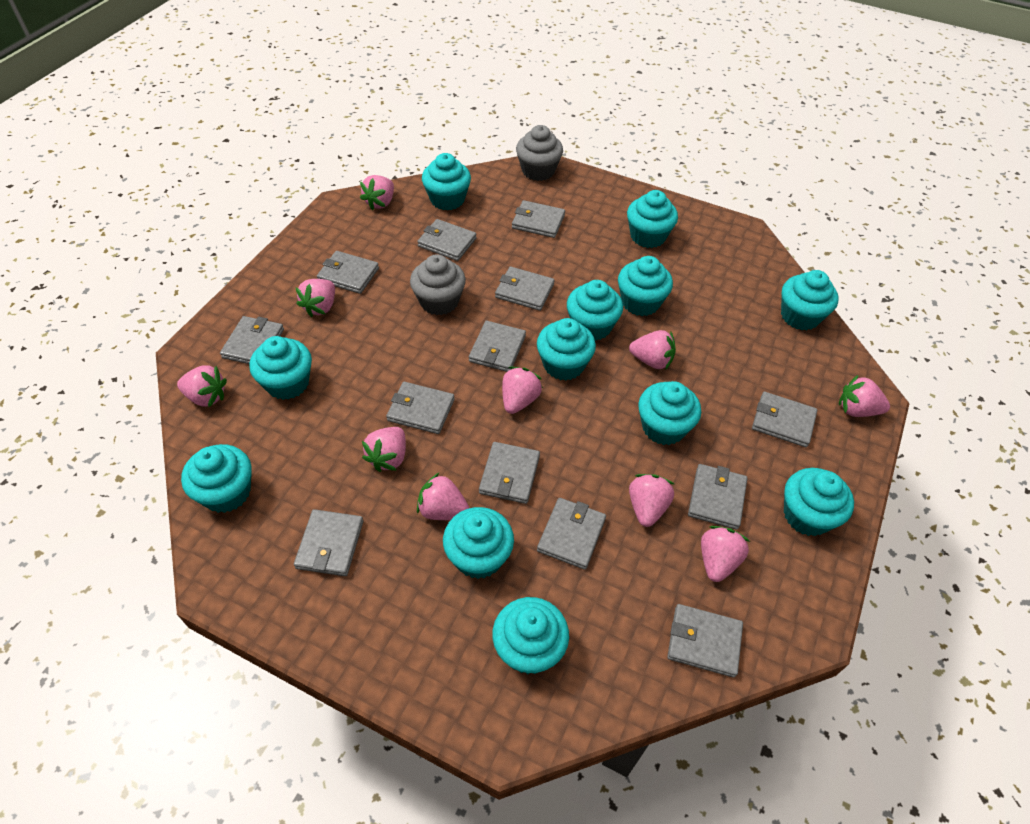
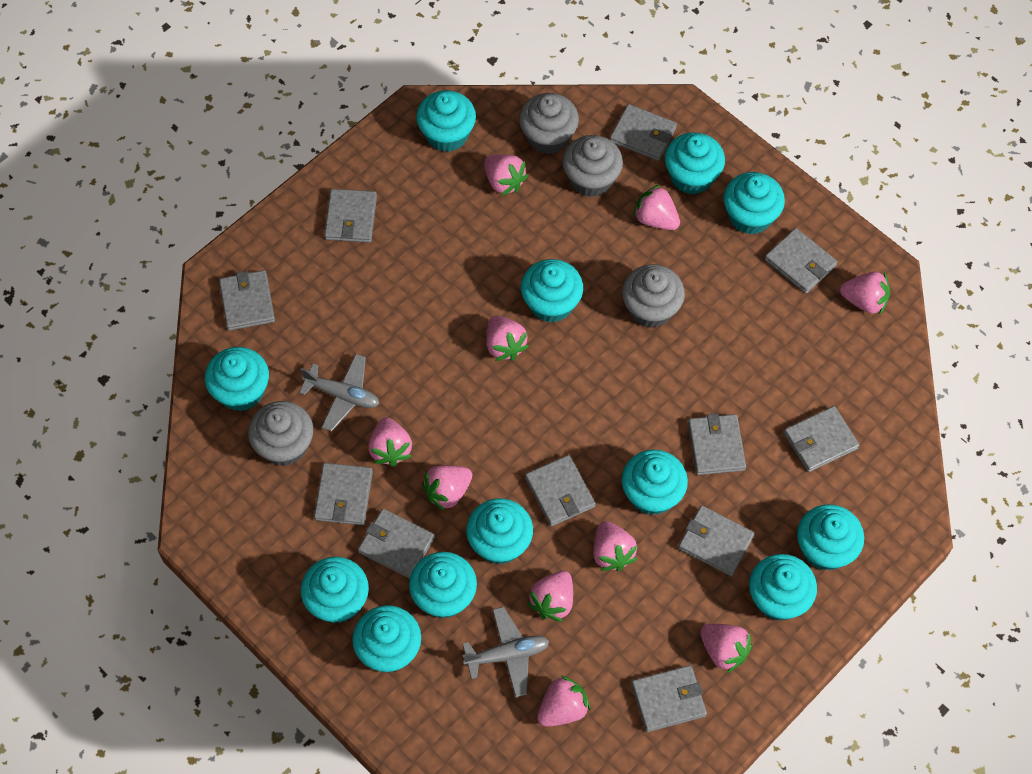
grey cupcake: [410,254,466,315] [516,125,563,181] = 2 -> [248,401,313,466] [519,93,579,154] [562,135,623,197] [622,264,685,328] = 4
grey plane: none = 0 -> [299,354,379,432] [463,607,549,698] = 2
grey wallet: [220,316,284,364] [294,509,363,576] [317,251,379,294] [386,382,455,434] [417,219,477,261] [469,321,526,372] [479,442,540,504] [495,266,555,311] [512,200,565,238] [537,498,606,570] [667,604,743,678] [688,464,747,530] [752,392,817,447] = 13 -> [219,270,275,331] [314,463,373,525] [324,189,377,243] [358,509,435,579] [525,455,595,526] [610,104,677,161] [631,665,707,732] [678,505,755,576] [688,413,746,475] [765,228,837,294] [784,406,860,472] = 11

